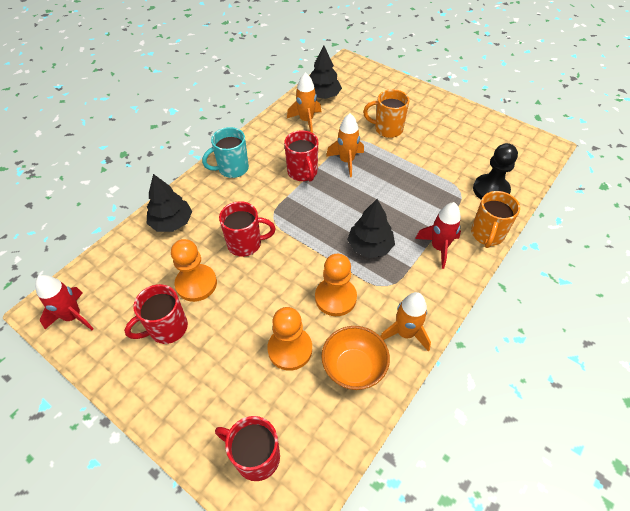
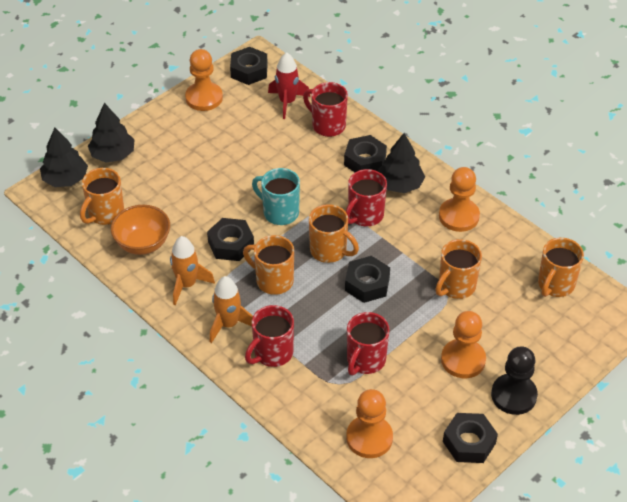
black nut: none = 0 -> [207,218,254,261] [230,47,268,85] [344,135,387,172] [345,256,390,303] [443,413,498,463] = 5
orange mug: [363,89,409,138] [471,191,520,248] = 2 -> [80,168,124,225] [243,235,294,295] [309,204,359,263] [435,239,482,299] [538,238,584,297] = 5
orange pawn: [171,239,217,302] [267,307,312,371] [315,254,357,316] = 3 -> [185,49,223,111] [346,389,393,458] [439,167,480,232] [441,311,486,378] = 4
orange rocket: [287,72,321,133] [326,113,364,177] [380,292,431,352] = 3 -> [170,236,215,305] [210,276,253,343] = 2
red rocket: [35,275,94,330] [415,202,461,269] = 2 -> [268,52,310,119] = 1

